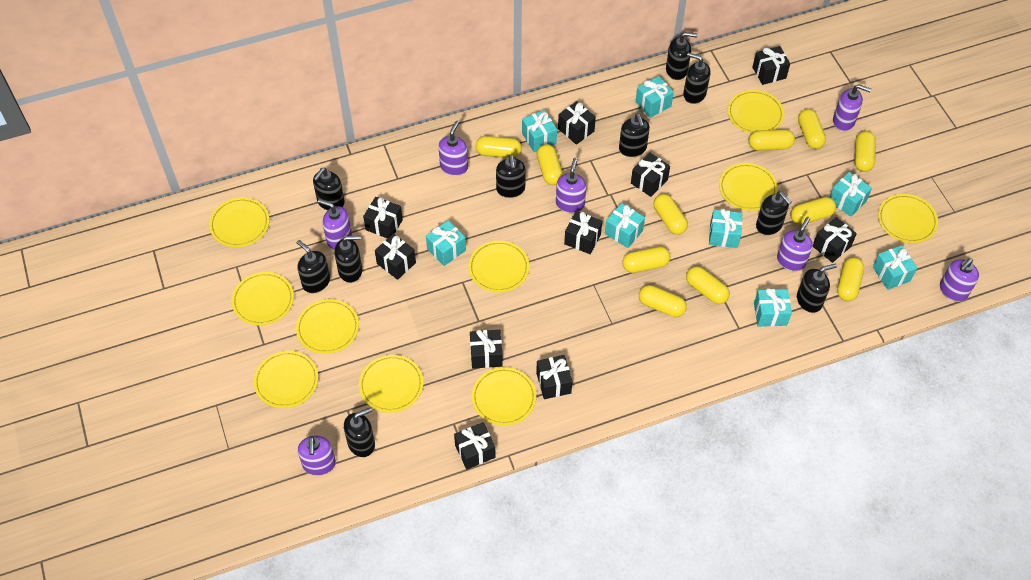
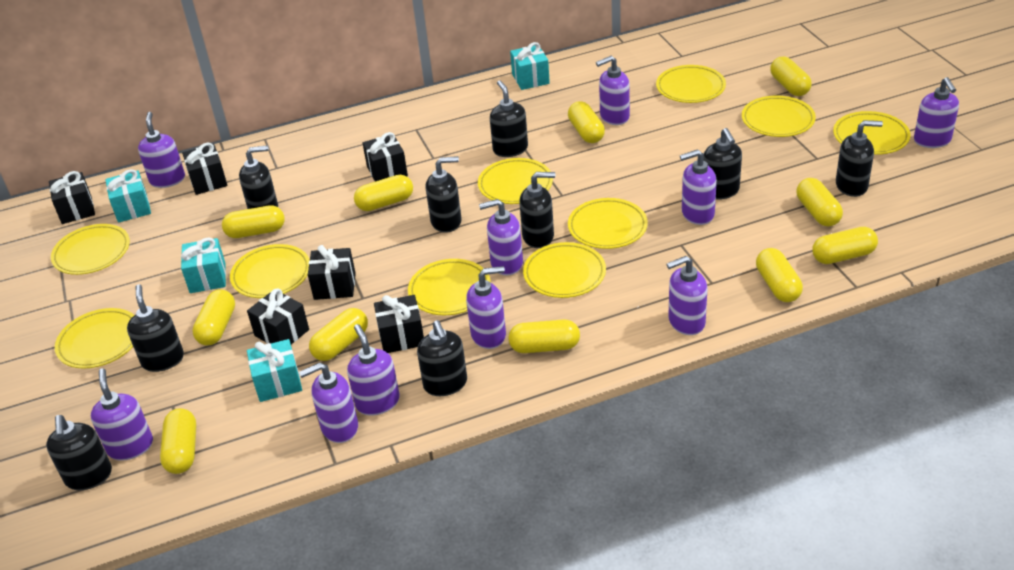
black gift: [363,197,403,239] [375,234,416,280] [454,422,496,470] [470,329,503,369] [536,355,572,399] [558,101,596,145] [564,211,602,254] [631,153,670,197] [752,46,790,85] [813,217,857,263] = 10 -> [49,171,95,224] [182,143,228,195] [247,288,309,344] [308,245,356,300] [363,132,408,182] [374,295,424,353] = 6
black soap dispenser: [297,240,330,293] [313,168,345,211] [334,236,362,283] [344,407,375,457] [496,155,526,198] [619,113,650,157] [666,32,698,80] [683,52,711,104] [756,191,791,235] [797,264,837,313] = 10 -> [46,415,112,490] [127,284,184,372] [239,145,278,209] [417,320,467,396] [426,156,462,233] [490,80,528,157] [519,172,555,248] [703,128,742,200] [836,120,883,197] = 9
purple soap dispenser: [298,436,336,476] [318,199,352,250] [438,121,468,176] [556,158,586,213] [777,217,813,271] [833,84,871,131] [940,258,979,302] = 7 -> [91,368,153,461] [138,112,185,188] [299,363,358,443] [347,324,400,415] [466,266,506,349] [479,199,523,275] [596,56,630,125] [667,256,707,335] [680,149,717,225] [914,77,959,148] = 10
turquoise gift: [426,220,466,266] [522,110,557,152] [605,203,645,248] [635,76,674,118] [709,208,742,248] [754,288,792,327] [830,172,872,217] [873,245,917,290] = 8 -> [105,169,151,223] [181,238,226,293] [247,339,302,402] [510,42,550,90] = 4

